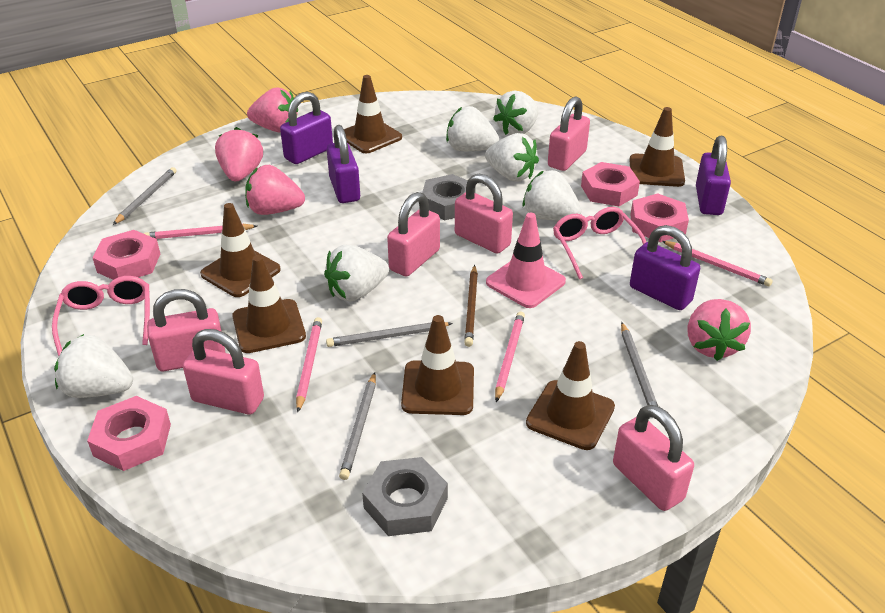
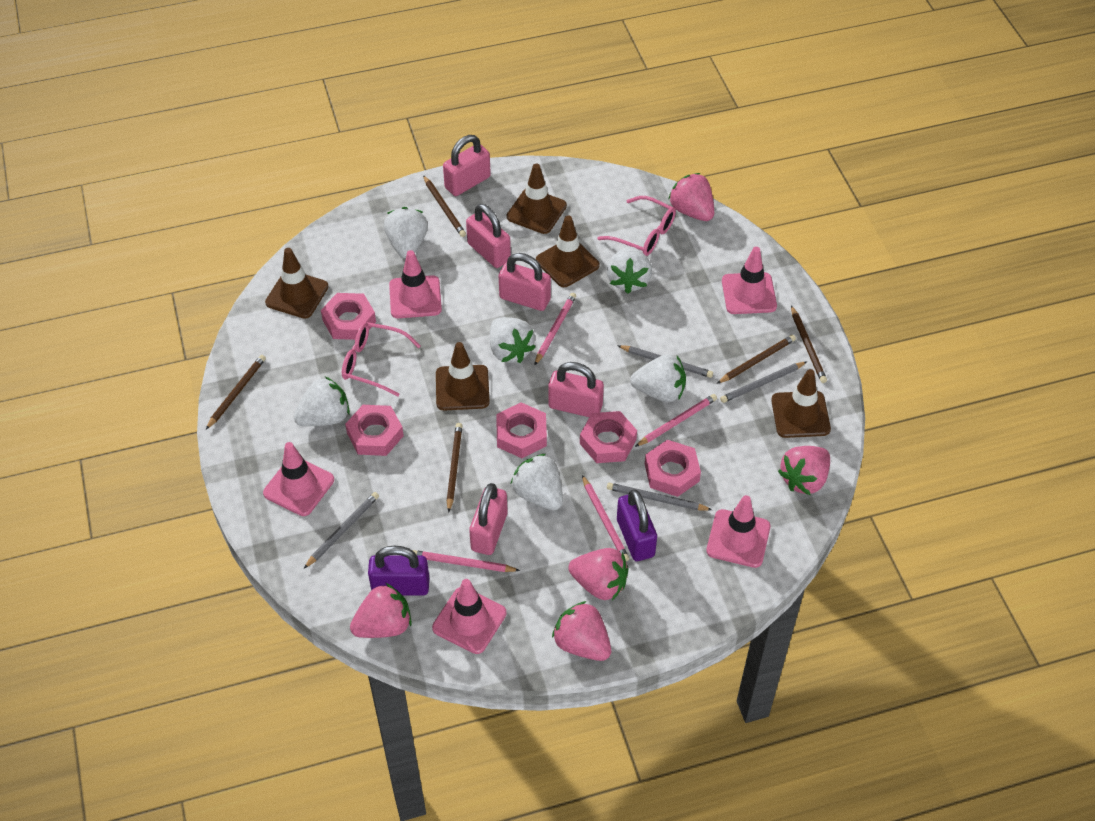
brown pencil: [464,265,478,347] = 1 -> [206,355,266,429] [423,175,466,237] [447,423,463,513] [717,335,796,384] [791,306,827,383] = 5
brown traffic cone: [200,203,281,297] [232,255,306,353] [344,75,402,153] [401,315,474,415] [526,341,615,450] [630,107,685,187] = 6 -> [265,248,328,319] [436,342,490,410] [507,164,567,234] [536,216,600,287] [771,369,831,438] = 5
grey nut: [362,457,448,536] [422,174,476,220] = 2 -> none = 0
pink nut: [87,396,171,471] [92,230,160,280] [581,162,640,206] [630,193,689,242] = 4 -> [321,293,376,340] [345,405,404,456] [497,402,547,458] [580,411,637,463] [645,440,701,497] = 5
pink padlock: [147,289,226,371] [183,329,264,414] [387,192,440,277] [455,174,513,254] [548,96,590,171] [613,405,694,511] = 6 -> [443,135,491,196] [466,204,511,268] [469,483,508,555] [499,253,551,311] [548,362,604,417] = 5
pink strawberry: [215,127,263,181] [245,165,305,215] [247,88,298,133] [687,299,751,361] = 4 -> [350,583,412,638] [552,601,611,661] [568,548,628,600] [668,173,714,221] [778,446,830,495] = 5
pink traffic cone: [486,213,566,308] = 1 -> [263,442,334,516] [389,250,442,318] [432,579,507,654] [706,495,771,568] [722,247,777,314] = 5
purple padlock: [280,92,333,164] [327,125,360,203] [630,225,700,310] [696,136,731,215] = 4 -> [368,546,429,596] [617,489,657,561] = 2

